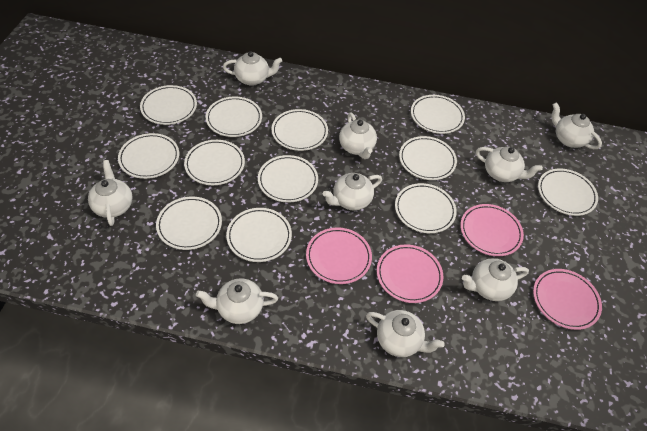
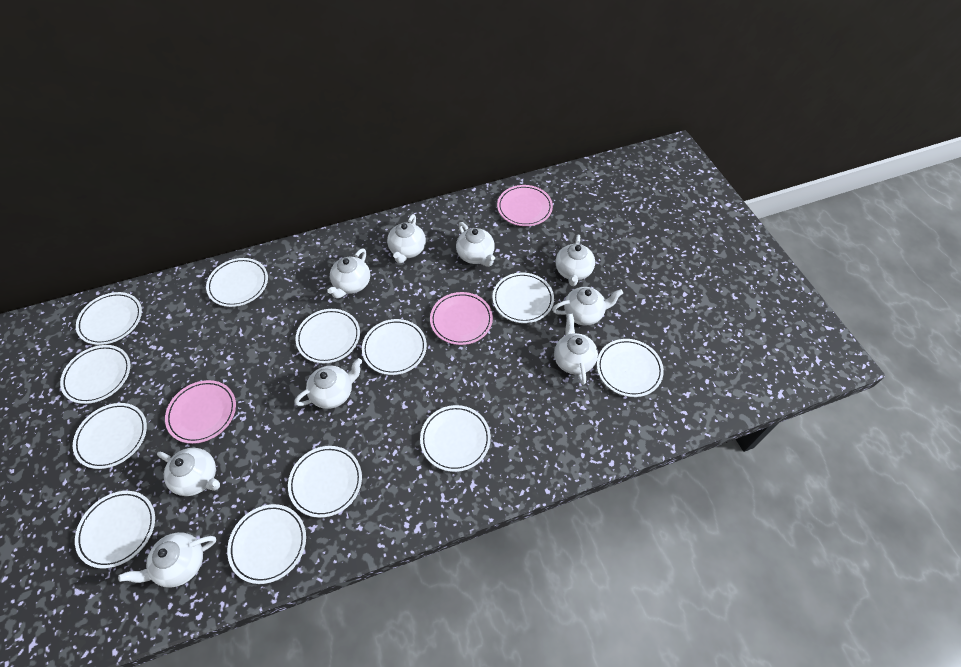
pink plate: [306,227,372,284] [377,244,443,303] [460,204,524,256] [533,269,602,330] = 4 -> [165,380,236,444] [430,292,493,345] [497,185,553,226] = 3

